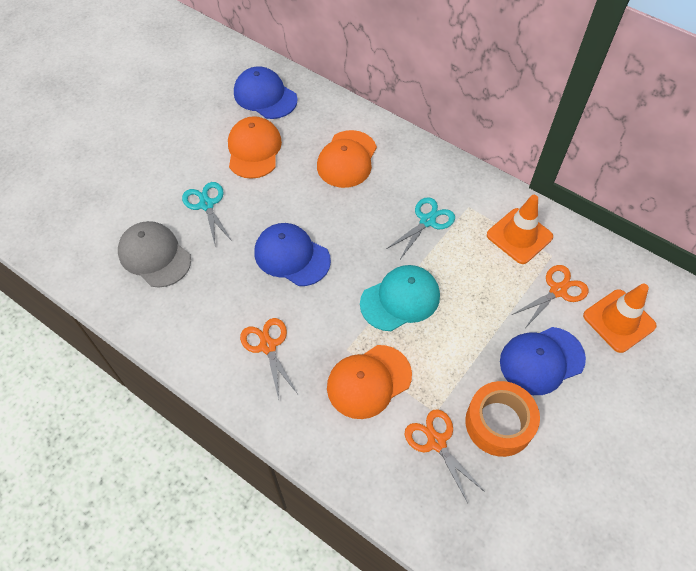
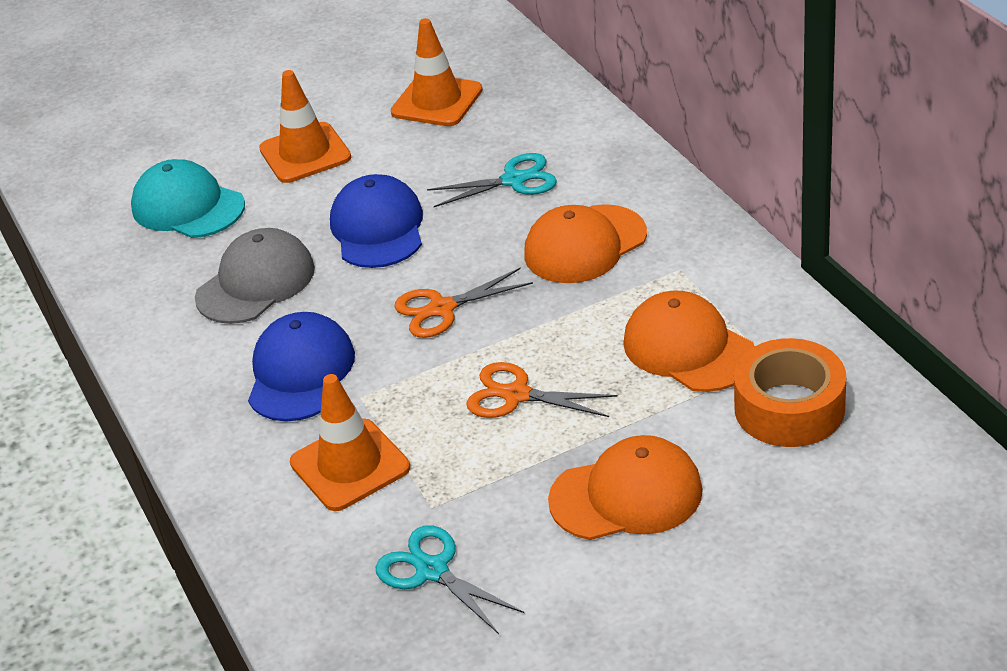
blue cap: [234,66,298,119] [255,223,331,286] [500,327,586,395] = 3 -> [248,312,355,422] [330,174,423,268] = 2
orange scissors: [240,318,298,400] [405,409,485,503] [512,265,589,327] = 3 -> [394,267,533,338] [466,362,618,418] = 2
orange traffic cone: [487,195,553,264] [583,284,657,353] = 2 -> [259,70,351,183] [290,374,410,511] [391,18,483,126] = 3

